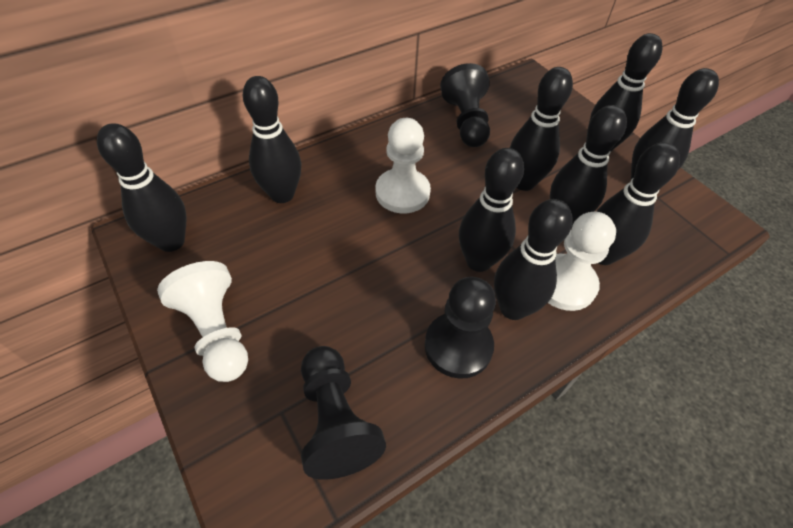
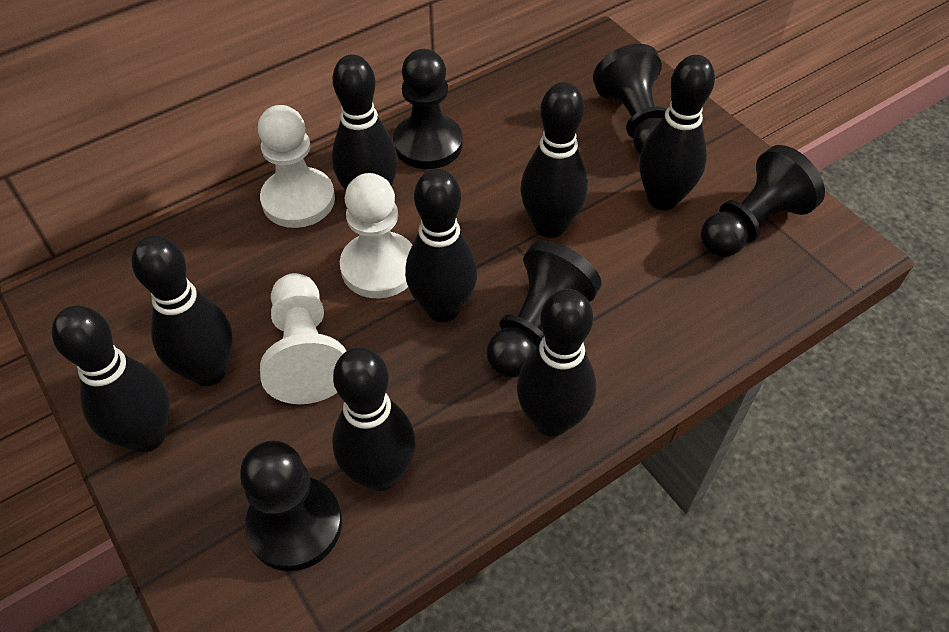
black bowling pin: [97,123,187,252] [243,76,301,203] [459,148,524,272] [494,199,573,320] [510,67,573,191] [550,105,627,226] [590,33,662,151] [596,142,680,265] [631,68,719,180] = 9 -> [52,306,170,452] [132,235,233,386] [332,54,398,191] [332,347,416,491] [405,169,478,322] [517,289,596,437] [520,82,588,238] [639,55,715,211] = 8
black pawn: [301,346,386,479] [425,277,496,379] [440,63,490,147] = 3 -> [240,441,342,571] [393,49,463,169] [487,240,601,378] [593,44,666,154] [701,145,825,257] = 5

